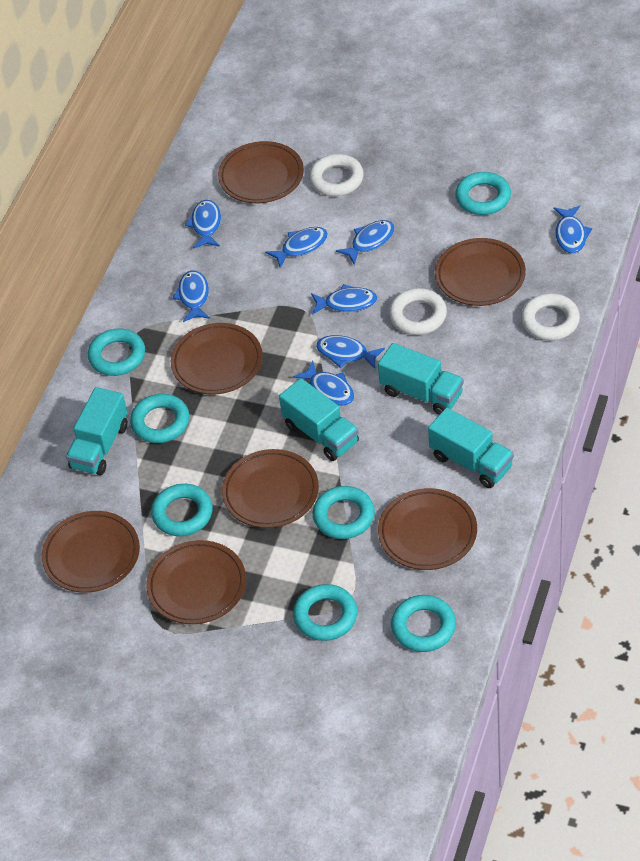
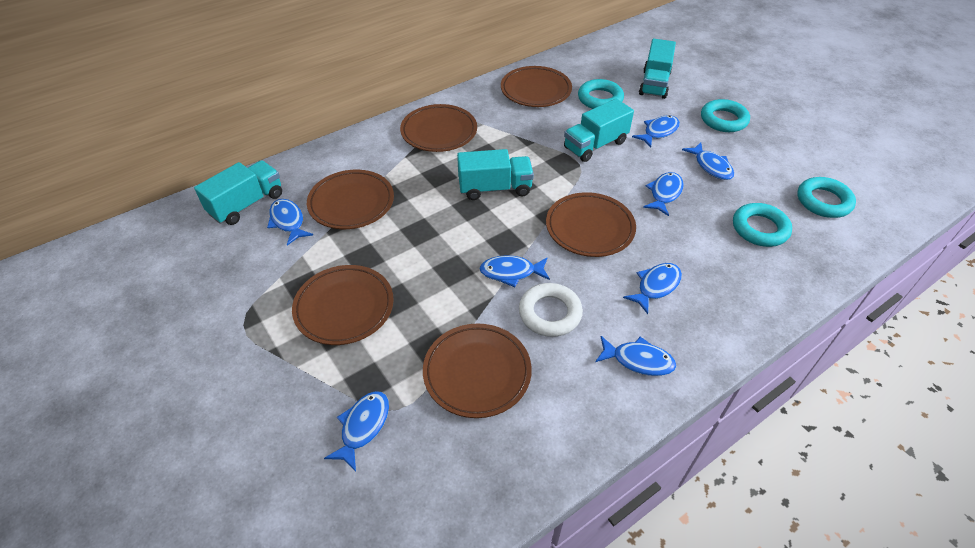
brown plate: [42,511,140,593] [146,540,246,624] [171,323,263,394] [218,141,304,203] [222,449,319,528] [378,488,477,570] [435,238,526,306] = 7 -> [292,265,394,345] [307,170,394,229] [400,104,477,152] [423,323,532,418] [501,66,572,107] [546,192,636,257] = 6
turquoise ring: [88,328,145,376] [130,394,189,443] [151,484,213,536] [293,584,357,641] [313,486,375,539] [391,595,456,652] [455,172,511,215] = 7 -> [578,79,624,109] [701,99,750,132] [733,203,792,247] [797,177,856,218] = 4
white ring: [309,154,364,196] [389,288,447,335] [521,293,580,341] = 3 -> [519,283,583,337] = 1

